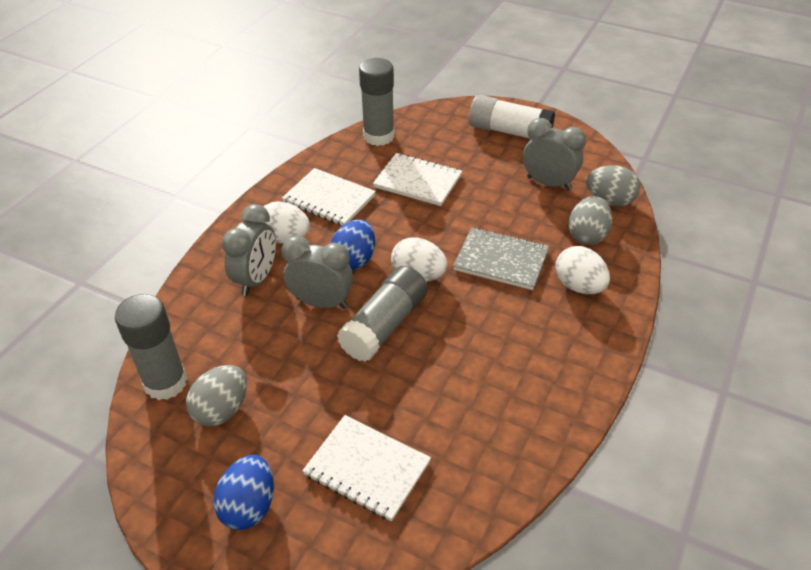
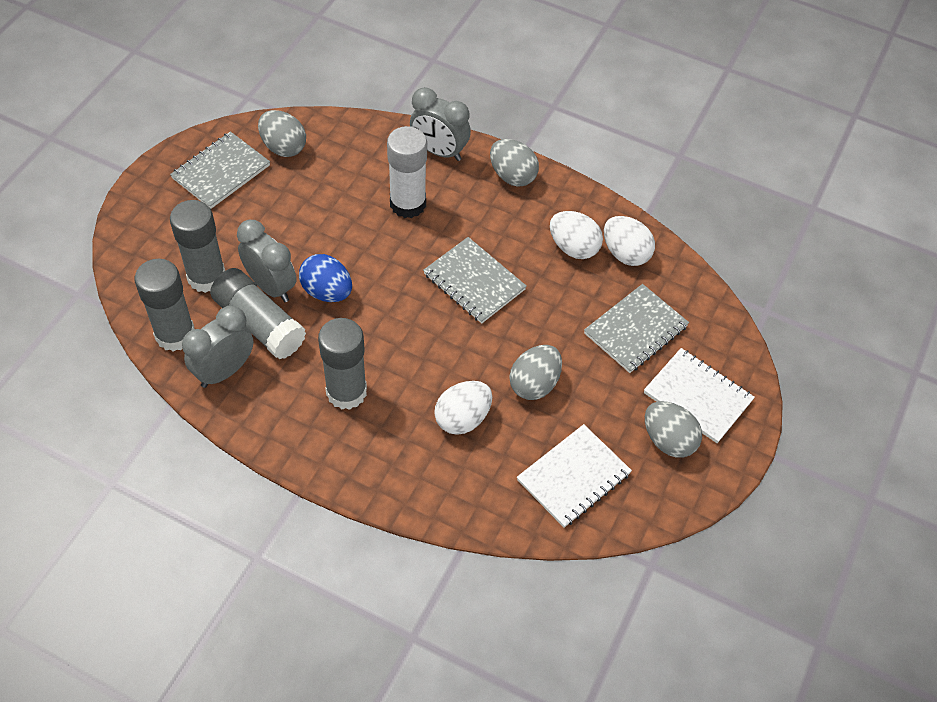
blue egg: [213,455,274,530] [331,219,375,270] = 2 -> [299,254,352,302] = 1
grey egg: [186,365,247,427] [569,196,612,245] [586,165,640,207] = 3 -> [258,110,306,157] [490,139,539,187] [509,345,562,400] [645,401,702,458] = 4
grey glue stick: [115,294,188,400] [337,266,428,362] [359,58,395,146] = 3 -> [135,259,195,352] [170,200,225,293] [210,268,306,359] [318,318,367,410] = 4
grey notebook: [453,227,549,290] = 1 -> [170,131,270,209] [423,237,527,324] [584,284,689,373] = 3
white notebook: [282,168,376,226] [302,415,431,521] [373,153,462,206] = 3 -> [517,424,632,528] [644,348,755,443] = 2

